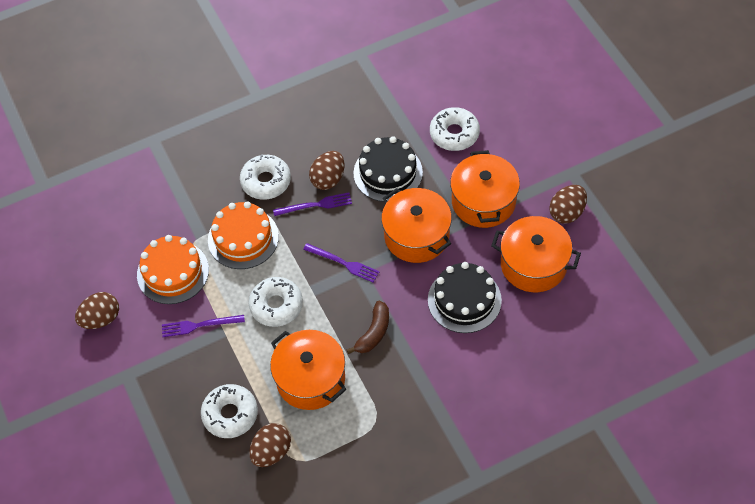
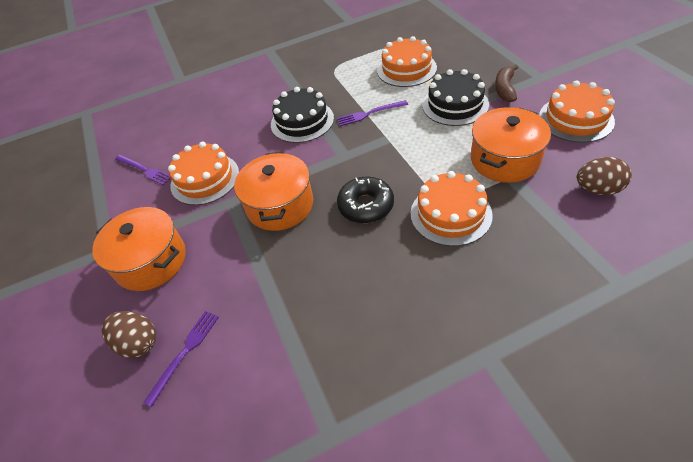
black donut: none = 0 -> [337,177,394,223] = 1
brown egg: [75,292,119,329] [249,423,291,467] [309,151,344,190] [549,185,587,224] = 4 -> [102,311,156,358] [577,157,632,195] = 2
orange cake: [137,235,209,304] [208,201,279,269] = 2 -> [168,142,239,205] [377,36,437,87] [411,171,493,246] [539,80,615,143] = 4
orange pot: [270,330,347,410] [381,188,452,263] [450,150,520,228] [491,216,581,292] = 4 -> [92,207,186,291] [234,152,313,231] [471,107,551,183] = 3
white donut: [201,384,258,438] [240,155,291,200] [248,277,303,327] [430,107,480,151] = 4 -> none = 0

